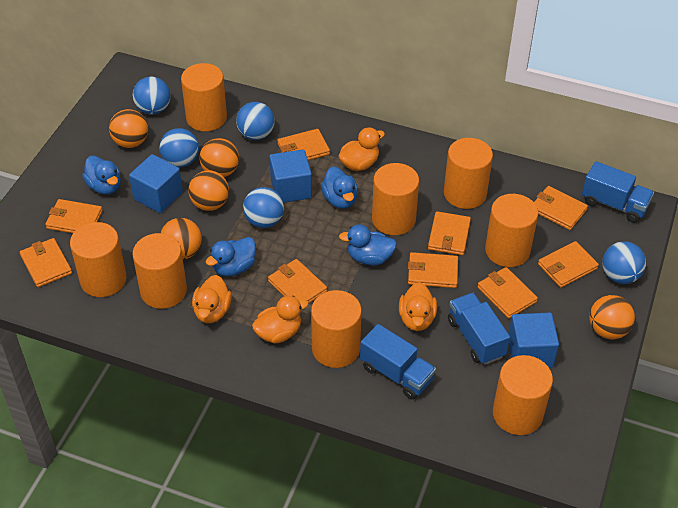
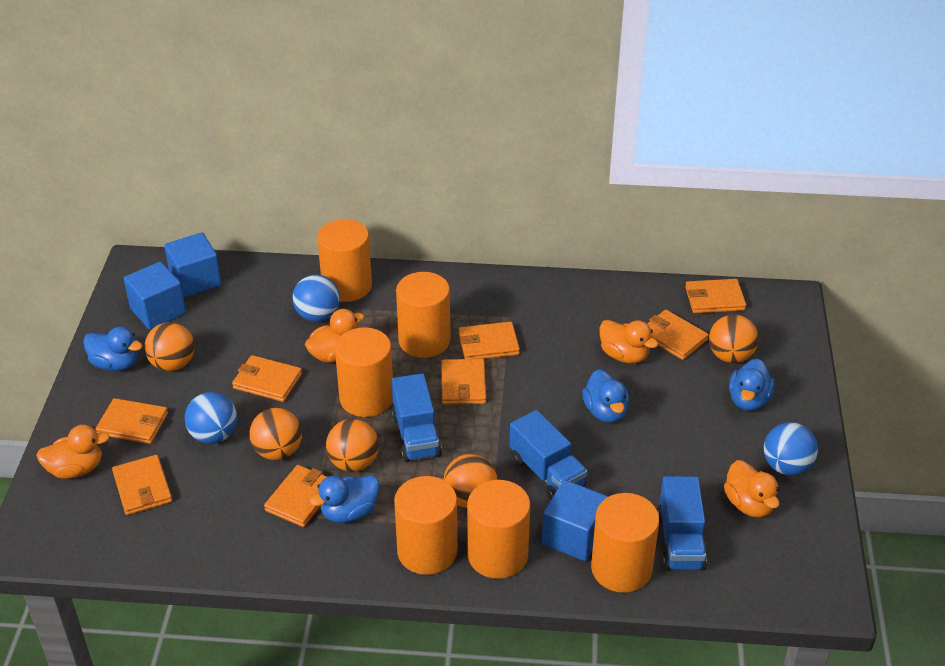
blue ball: [133,77,171,114] [160,128,199,167] [236,102,275,140] [243,187,284,228] [602,241,646,284] = 5 -> [185,392,237,444] [292,275,340,322] [764,422,818,475] = 3
orange cylinder: [70,222,127,297] [132,233,187,309] [181,63,227,131] [311,290,362,368] [372,163,419,235] [444,138,493,209] [485,194,538,267] [493,355,553,435] = 8 -> [317,219,372,302] [335,327,393,417] [394,476,458,575] [396,272,451,358] [467,480,530,579] [591,493,659,593] = 6
orange wallet: [20,238,72,287] [45,199,103,233] [268,259,327,304] [278,129,330,160] [408,252,458,288] [428,211,471,255] [477,267,538,318] [534,186,588,230] [538,241,599,288] = 9 -> [96,398,168,444] [112,455,172,515] [232,355,302,402] [264,465,327,527] [441,359,486,405] [459,321,520,359] [647,310,709,360] [685,279,746,313] = 8

